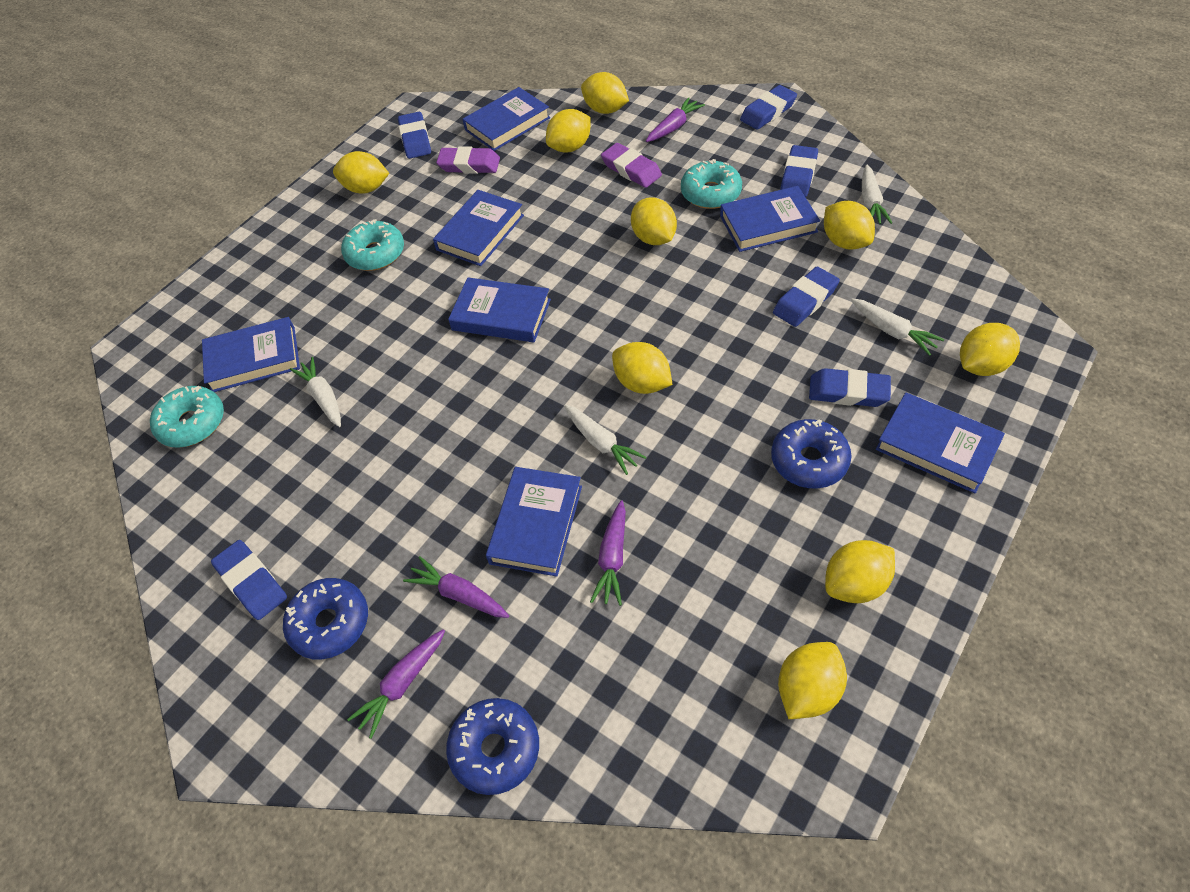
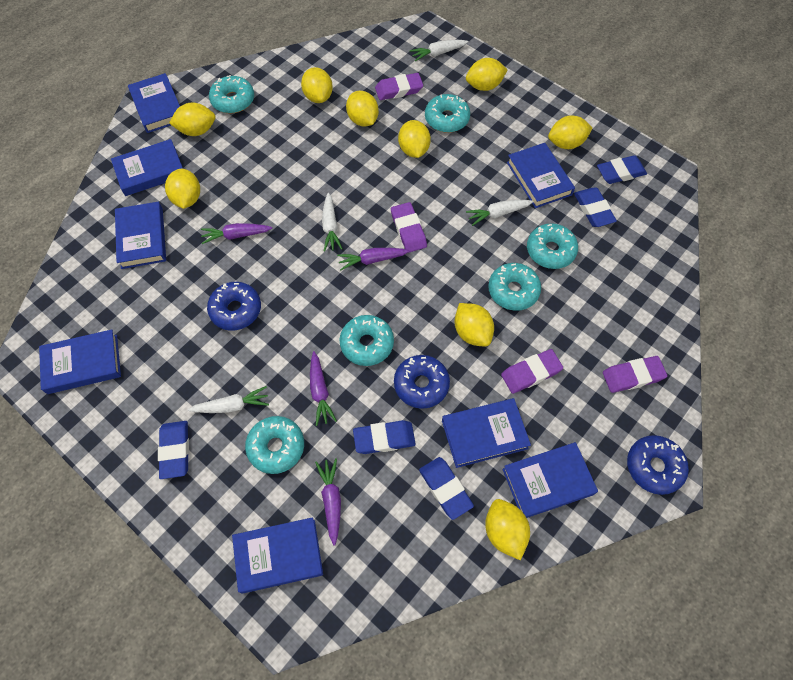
blue book: [202,317,300,392] [433,190,524,266] [448,277,551,342] [462,87,550,151] [486,467,582,577] [720,186,820,252] [876,393,1005,493] = 7 -> [39,329,121,394] [111,139,183,196] [115,202,166,269] [128,73,180,133] [232,517,323,594] [442,398,531,468] [502,442,598,518] [507,143,575,208] = 8
blue eraser: [211,540,287,620] [398,112,431,159] [740,85,797,130] [773,267,840,327] [780,145,818,197] [809,368,891,407] = 6 -> [158,421,189,479] [353,420,416,454] [419,457,474,520] [574,188,617,227] [597,155,647,184] = 5
purple eraser: [436,146,500,174] [601,143,662,188] = 2 -> [375,73,423,100] [391,202,427,253] [501,349,563,394] [603,356,667,393] = 4
turquoise donut: [150,386,224,448] [341,219,404,271] [681,159,742,209] = 3 -> [209,75,254,113] [245,416,304,474] [340,315,394,366] [425,94,470,133] [488,263,541,311] [527,223,578,269] = 6

